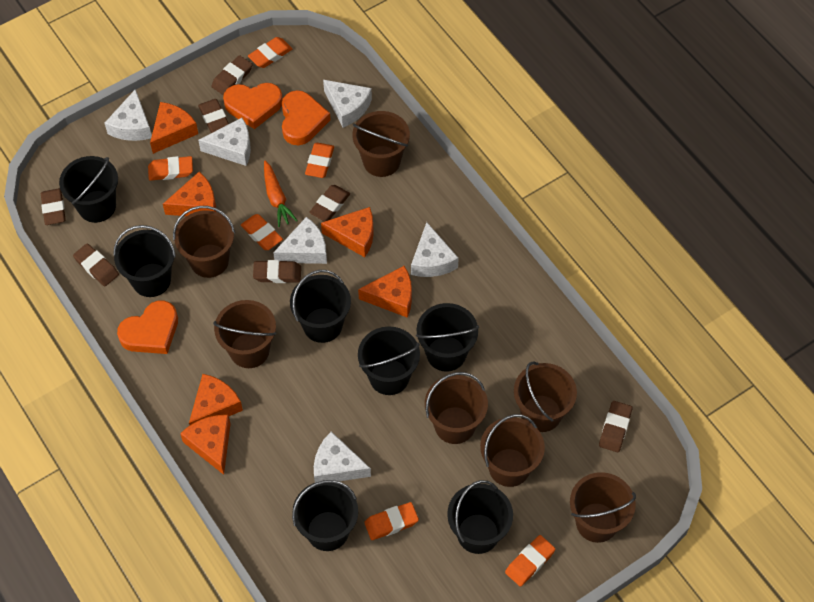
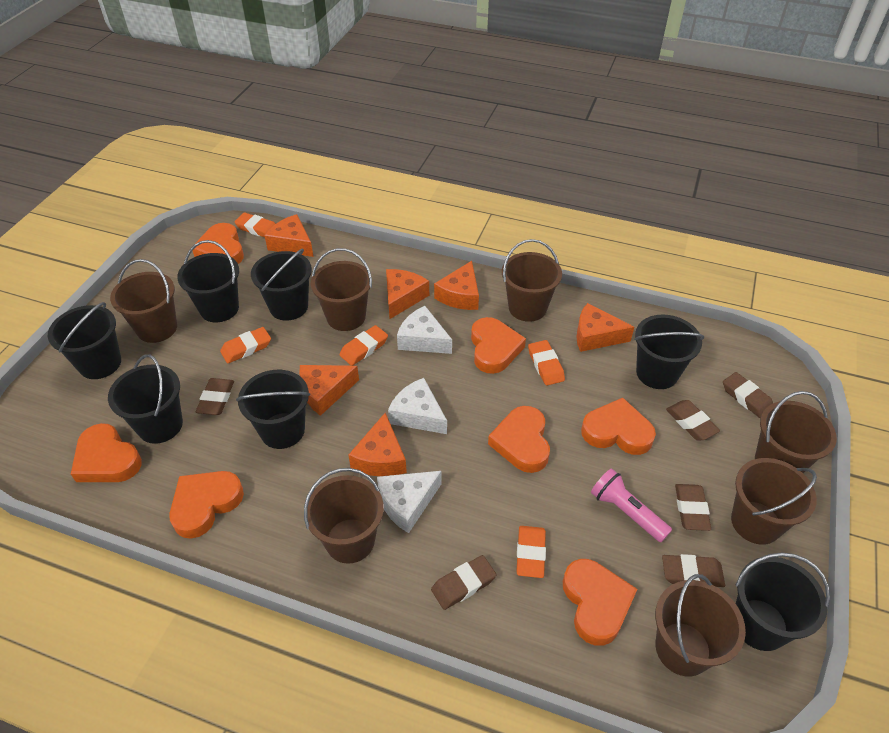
brown eraser: [41,188,66,225] [73,244,119,286] [198,99,229,133] [211,55,252,95] [253,260,301,283] [309,185,350,221] [599,401,632,452] = 7 -> [196,378,234,415] [431,555,496,610] [662,554,725,587] [666,400,720,440] [675,484,711,531] [723,372,773,419] = 6
orange carrot: [264,161,298,227] = 1 -> none = 0
orange eraser: [148,156,193,181] [241,214,283,250] [248,37,292,68] [305,143,334,178] [364,502,419,540] [505,535,555,586] = 6 -> [220,327,271,363] [234,212,275,237] [339,325,388,366] [516,526,546,578] [528,340,565,385] = 5
orange heart: [117,300,178,354] [223,83,283,129] [282,90,330,145] = 3 -> [71,423,142,482] [169,471,244,539] [192,223,244,264] [471,317,526,374] [488,406,550,473] [563,559,637,646] [581,398,656,455] = 7
pink flashlight: none = 0 -> [591,468,672,542] = 1
white cheese: [105,89,152,141] [198,118,251,166] [273,217,327,264] [314,431,371,483] [323,80,372,128] [411,222,459,277] = 6 -> [377,471,441,533] [388,378,447,434] [397,306,452,354] = 3

